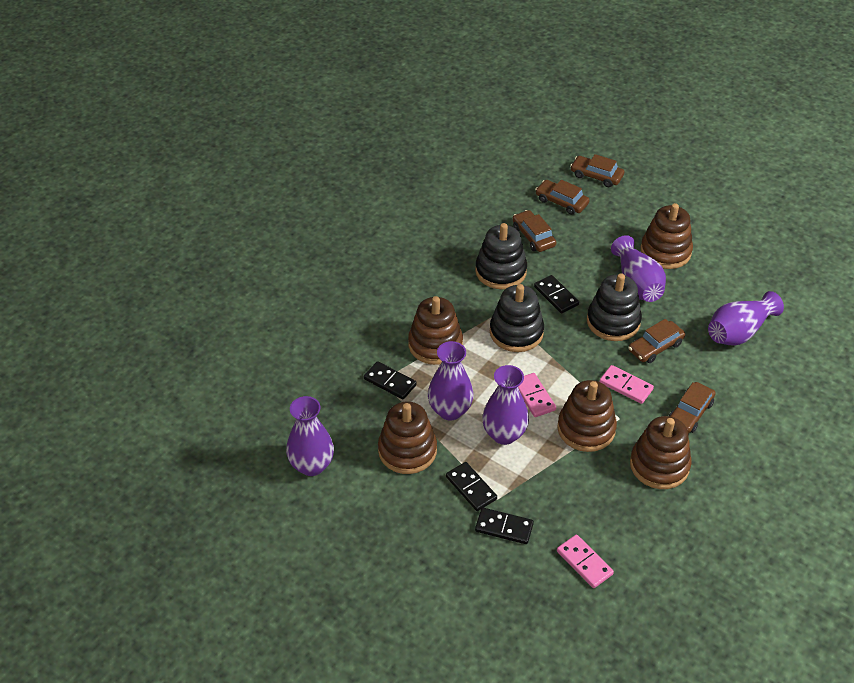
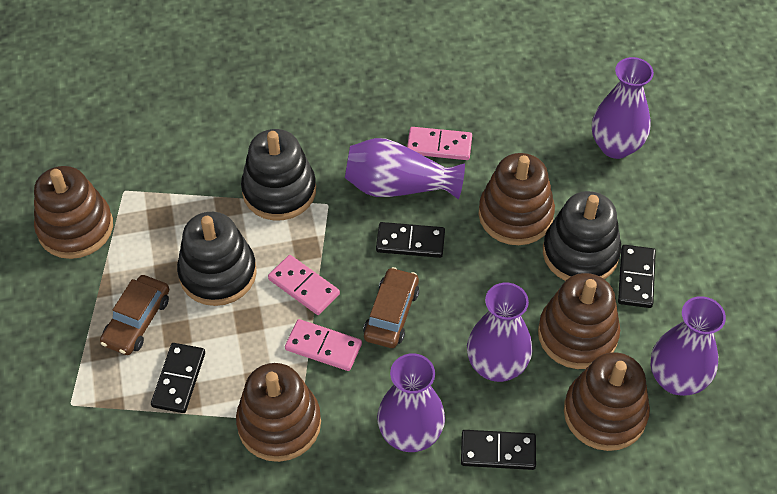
brown car: [512,210,556,252] [535,180,589,215] [570,154,624,187] [628,319,685,363] [669,382,716,434] = 5 -> [100,275,169,355] [363,267,419,348] = 2

